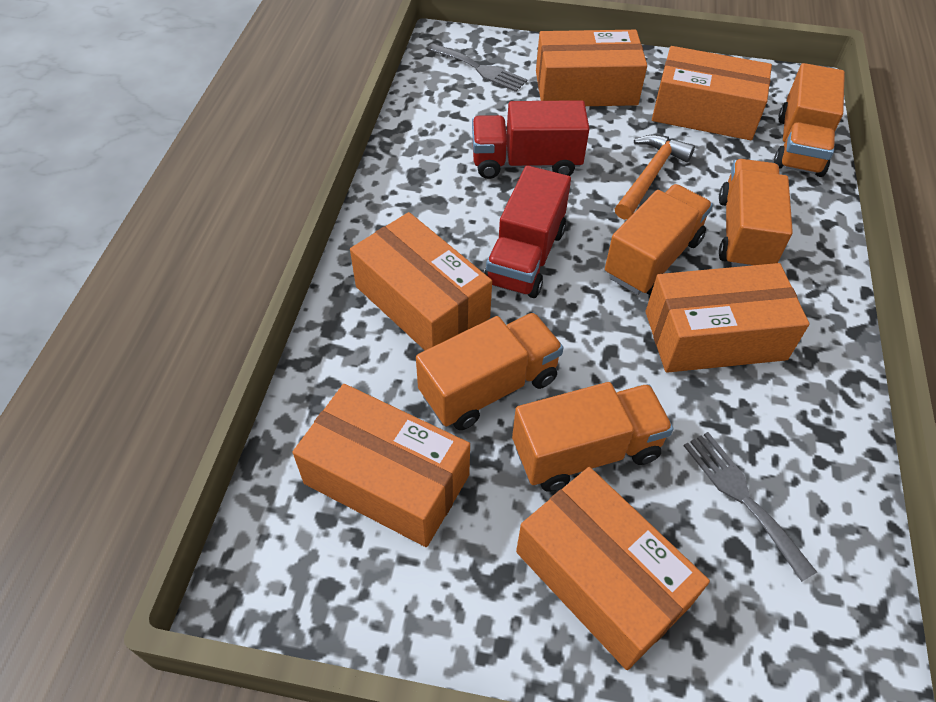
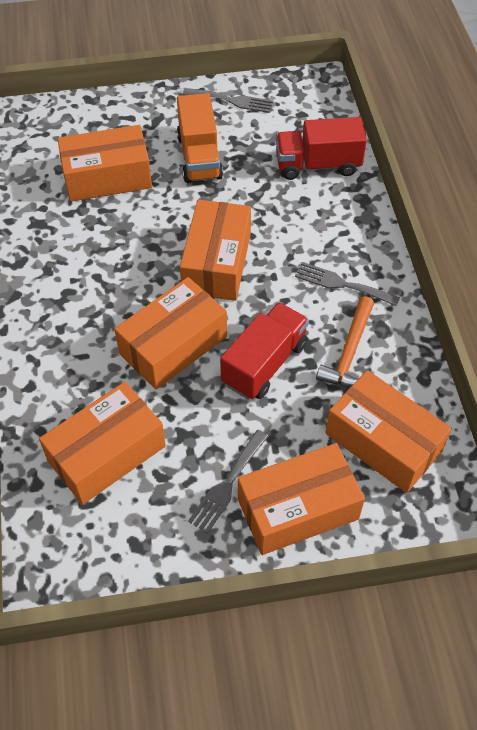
grey fork: [426,43,527,92] [684,432,817,582] = 2 -> [183,88,273,113] [188,430,268,533] [295,262,400,306] = 3
orange truck: [416,312,564,430] [512,382,673,492] [605,184,713,295] [719,159,793,267] [774,63,845,177] = 5 -> [177,93,223,183] = 1

